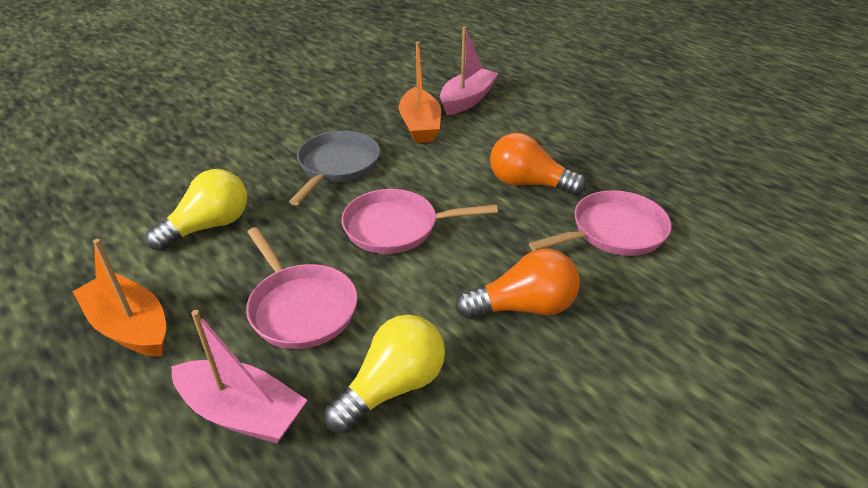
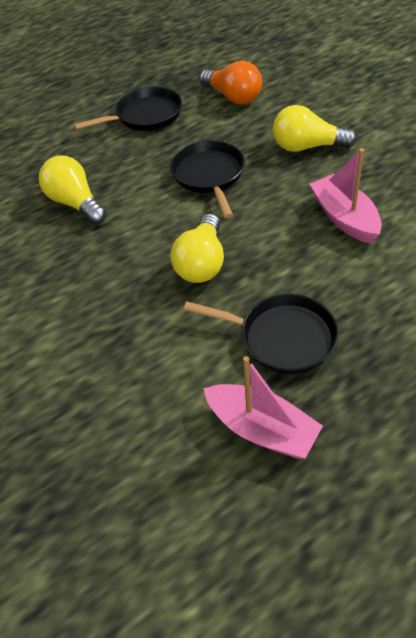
black pan: none = 0 -> [74,87,182,131] [170,140,245,218] [183,294,339,374] = 3
grey pan: [289,131,380,205] = 1 -> none = 0
orange boat: [72,239,166,357] [399,41,441,143] = 2 -> none = 0
orange light bulb: [455,249,580,319] [490,133,586,195] = 2 -> [199,61,262,105] = 1
pink pan: [246,227,358,349] [341,189,498,254] [529,190,672,256] = 3 -> none = 0
yellow light bulb: [146,169,247,251] [325,315,445,433] = 2 -> [39,156,107,225] [170,214,224,283] [273,105,357,152] = 3

